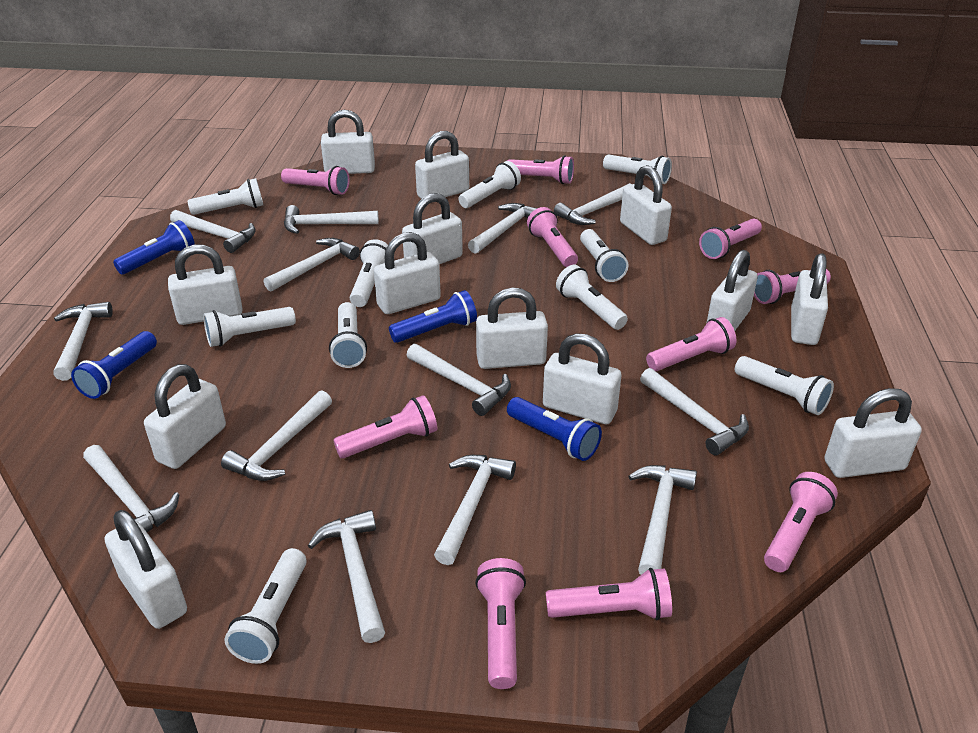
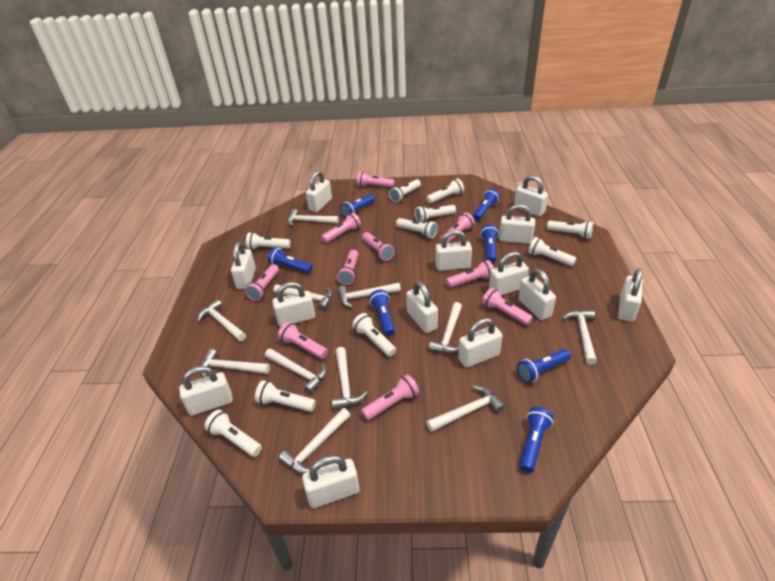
blue flashlight: [71,331,157,399] [113,220,195,275] [389,290,477,343] [507,397,602,461] = 4 -> [268,247,313,273] [340,194,375,218] [369,289,395,336] [473,189,500,221] [480,224,499,263] [517,349,571,383] [519,407,554,473] = 7
white hammer: [53,302,113,381] [83,445,180,532] [170,210,255,253] [221,390,332,481] [264,238,360,291] [284,205,379,234] [308,510,385,643] [407,344,511,416] [434,455,516,565] [468,203,537,254] [554,183,631,225] [628,465,697,575] [640,368,749,455] = 13 -> [197,299,246,342] [201,349,270,377] [265,348,327,394] [273,284,333,311] [279,408,350,474] [287,209,339,226] [332,347,367,410] [338,283,401,308] [426,385,505,432] [429,302,462,353] [562,310,597,365] = 11

